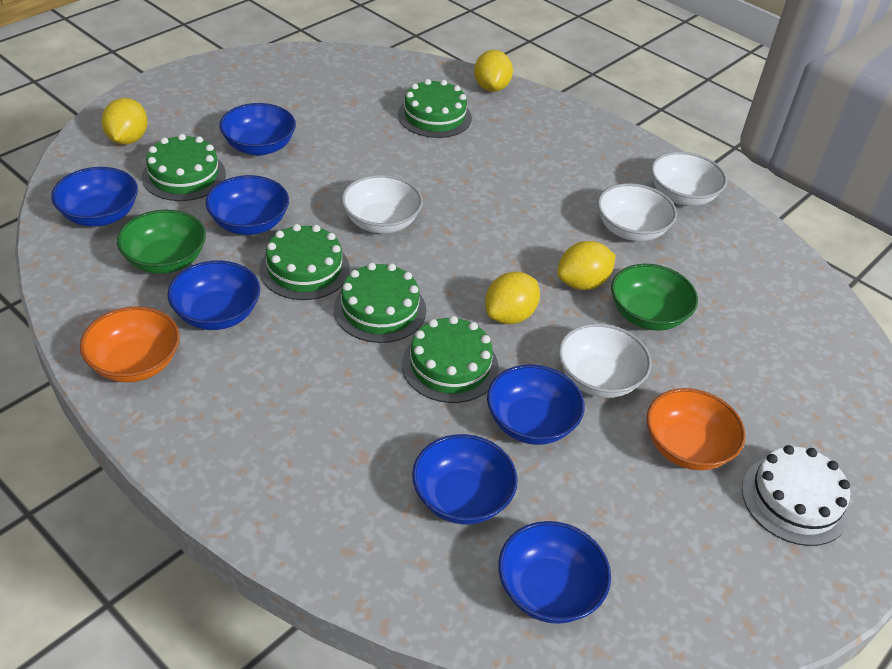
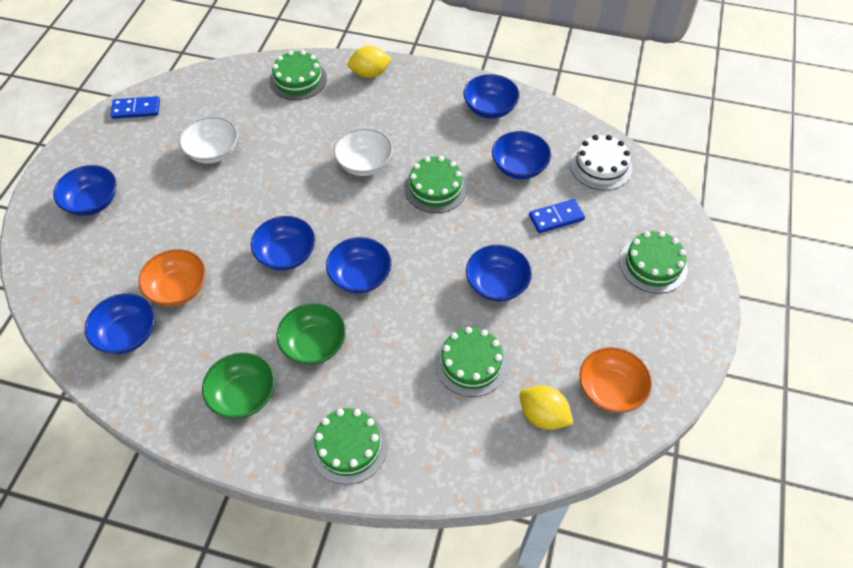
blue domino: none = 0 -> [110,96,160,119] [529,199,585,233] = 2
white bowl: [342,175,423,233] [559,323,652,398] [598,183,677,241] [651,152,727,206] = 4 -> [179,116,238,164] [334,128,393,176] = 2
yellow lemon: [101,98,148,145] [474,50,513,92] [485,272,540,324] [557,241,616,290] = 4 -> [348,46,392,78] [520,385,574,430] = 2

